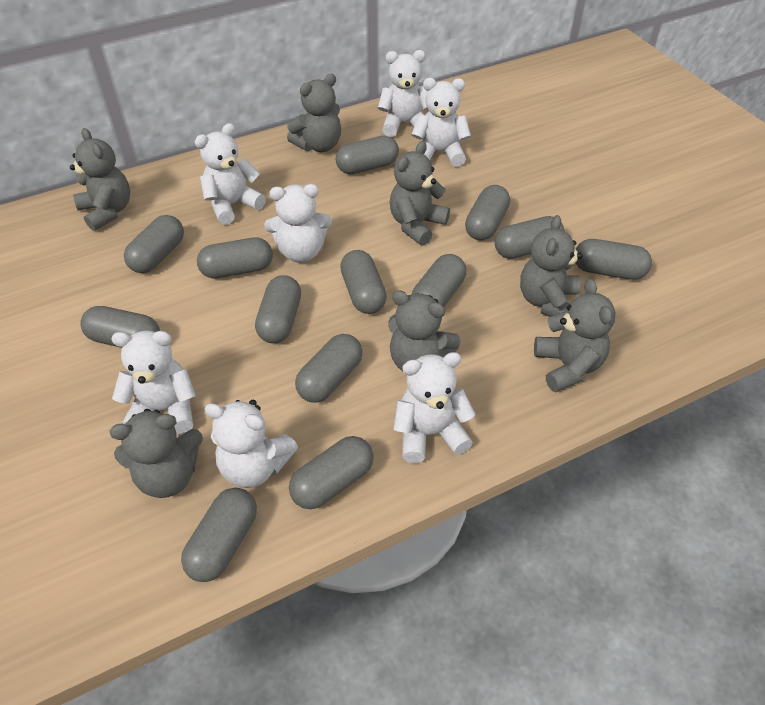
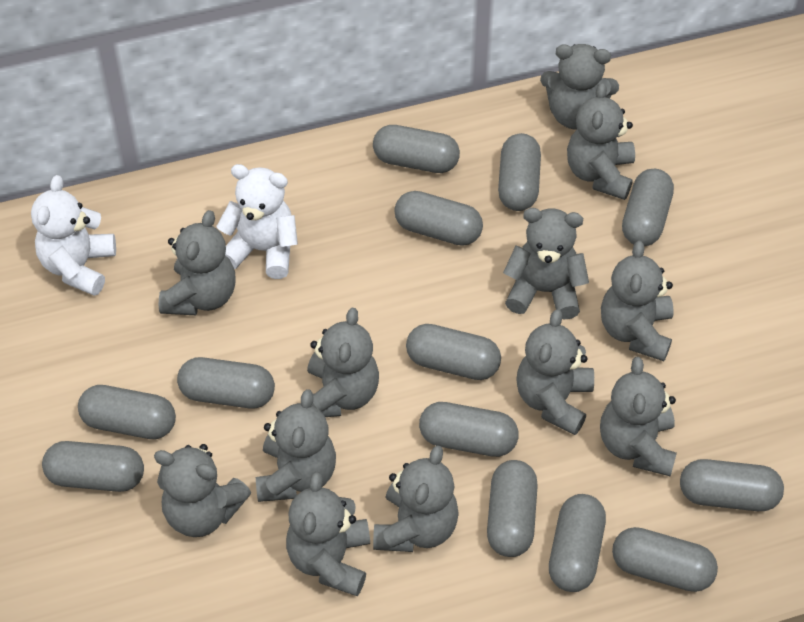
grey teddy bear: [70,128,130,231] [110,409,203,498] [287,74,341,152] [388,290,461,371] [389,141,450,246] [520,215,583,317] [534,279,616,392] = 7 -> [154,444,251,537] [159,210,236,315] [256,389,336,502] [286,472,370,596] [307,308,379,417] [373,445,459,552] [503,208,589,319] [516,309,594,435] [540,44,619,129] [567,82,635,200] [600,357,677,476] [601,241,674,361] = 12
white teddy bear: [111,330,196,434] [194,123,266,225] [204,400,298,488] [264,184,332,263] [378,50,428,137] [393,352,476,463] [412,78,471,167] = 7 -> [31,175,116,296] [216,164,298,279] = 2

